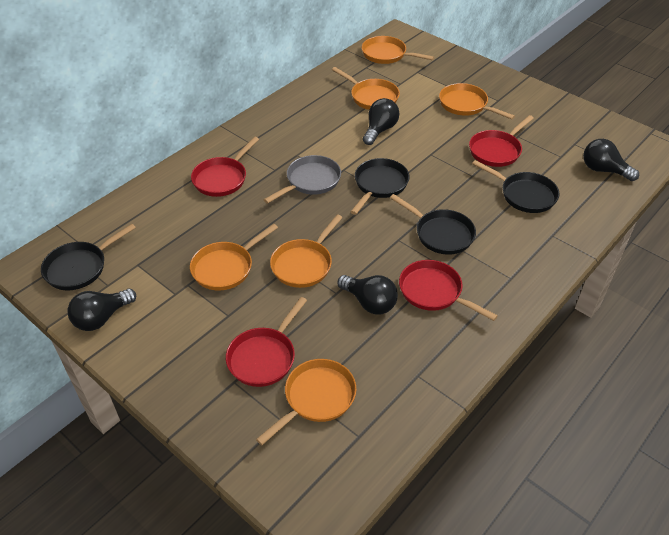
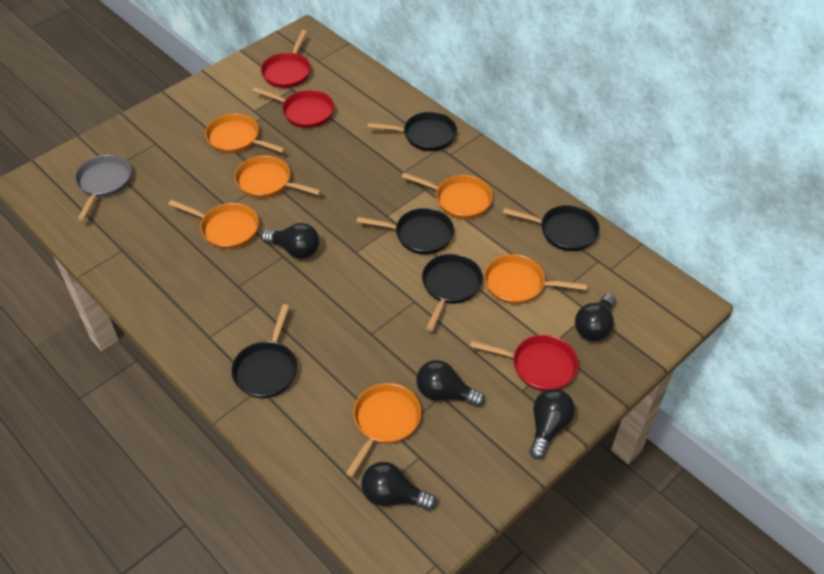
black light bulb: [67,289,136,331] [338,275,398,315] [363,98,399,145] [583,139,639,181] = 4 -> [261,223,319,259] [361,462,437,511] [416,360,485,407] [529,389,575,459] [575,293,616,341] = 5
black pan: [41,224,136,290] [351,158,410,215] [390,194,476,255] [472,160,559,213] = 4 -> [231,304,297,398] [357,208,454,254] [368,112,457,151] [422,254,483,331] [503,205,600,251] = 5
red pan: [191,137,259,197] [226,297,307,387] [399,260,498,321] [469,115,534,167] = 4 -> [252,87,334,128] [261,30,311,88] [470,335,579,391] = 3

